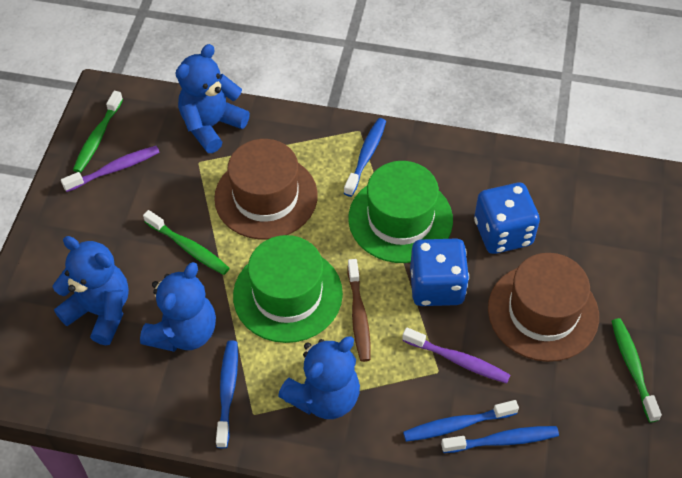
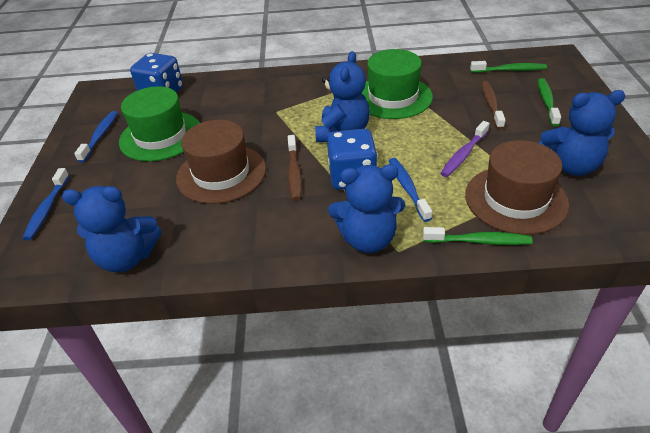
blue toothbrush: [216,340,238,448] [344,118,386,197] [403,400,519,442] [441,426,559,453] = 4 -> [23,168,69,240] [74,111,118,163] [389,158,432,222] = 3
brown toothbrush: [347,259,371,362] = 1 -> [288,135,302,200] [481,81,505,129] = 2
purple toothbrush: [61,146,160,192] [402,327,510,384] = 2 -> [440,121,490,177] = 1

